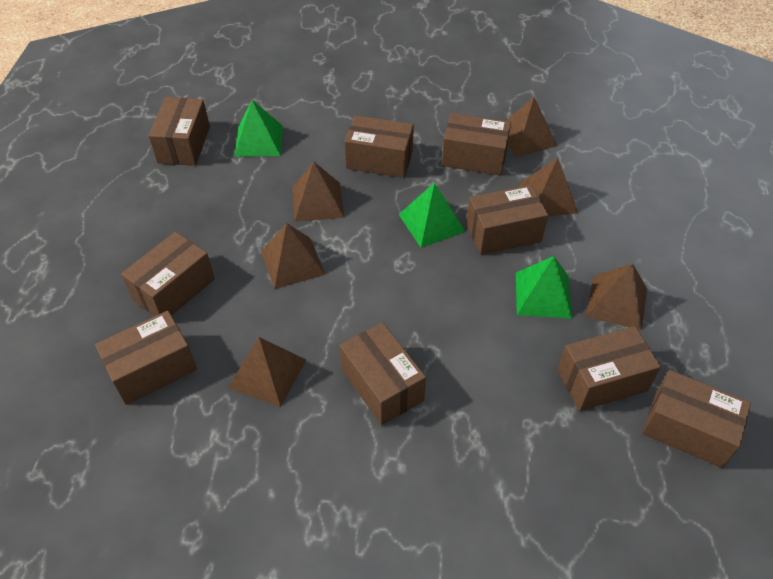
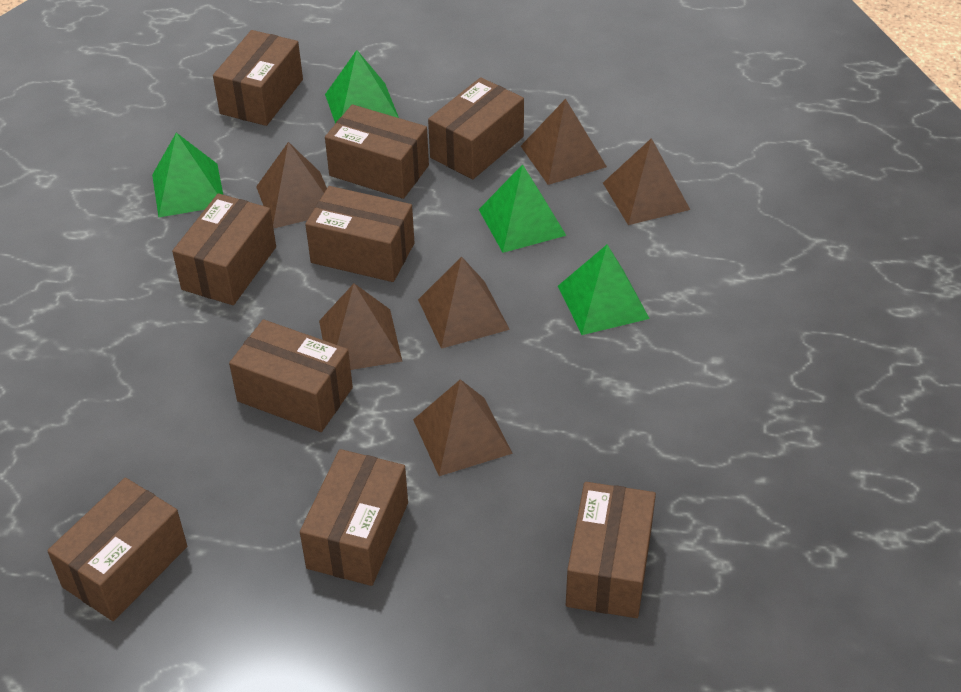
green pyramid: [234,100,283,157] [399,182,466,248] [516,256,572,319] = 3 -> [152,133,223,217] [325,50,399,124] [479,164,566,253] [558,245,650,335] = 4

